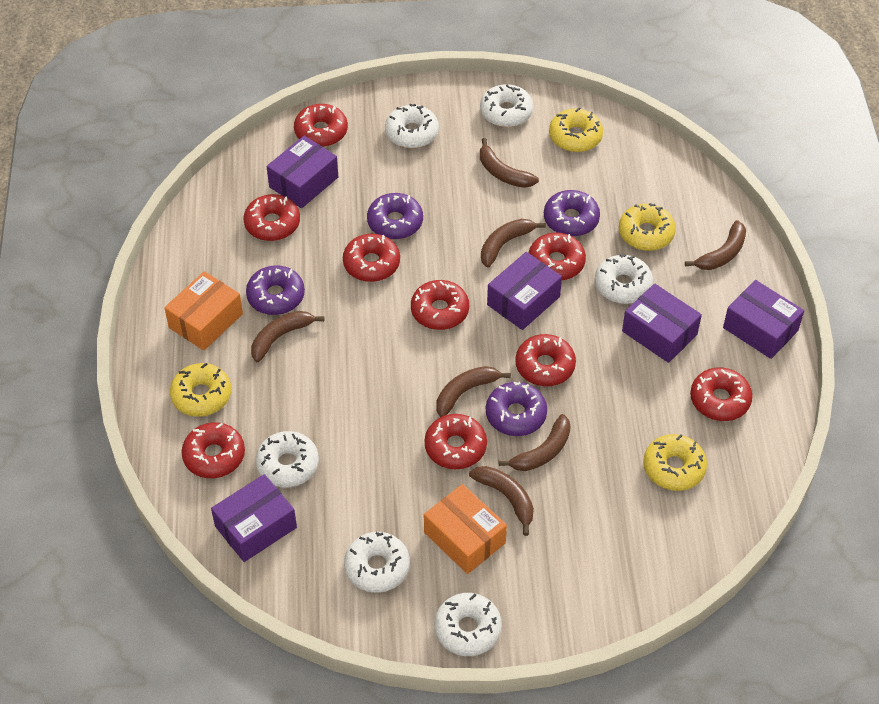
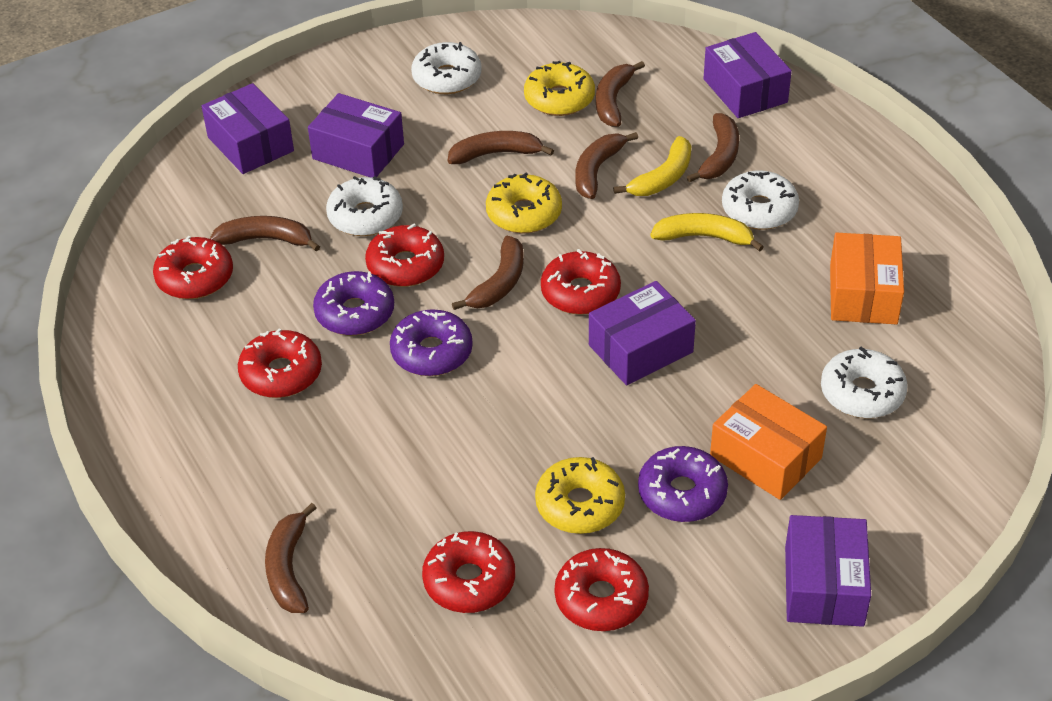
purple donut: [246,265,305,315] [367,193,423,239] [486,382,547,436] [544,190,600,236] = 4 -> [313,271,394,335] [390,309,473,376] [638,446,728,522] = 3
red donut: [181,422,245,478] [243,194,300,241] [294,104,348,147] [343,234,400,282] [411,280,469,330] [425,414,487,469] [515,334,576,386] [529,232,586,280] [690,367,753,421] = 9 -> [153,236,233,299] [238,328,322,398] [365,224,444,287] [422,531,515,613] [541,249,621,315] [554,548,649,631] = 6
white donut: [256,431,319,488] [344,532,410,593] [385,104,439,148] [434,593,502,656] [480,84,533,127] [595,254,653,304] = 6 -> [326,176,403,236] [411,42,482,94] [722,171,799,230] [821,347,908,418] = 4
yellow banana: none = 0 -> [613,136,691,196] [650,213,764,252] = 2
yellow donut: [170,363,231,417] [549,107,603,152] [619,203,676,251] [643,434,707,491] = 4 -> [486,173,562,233] [524,61,595,116] [535,457,625,534] = 3

